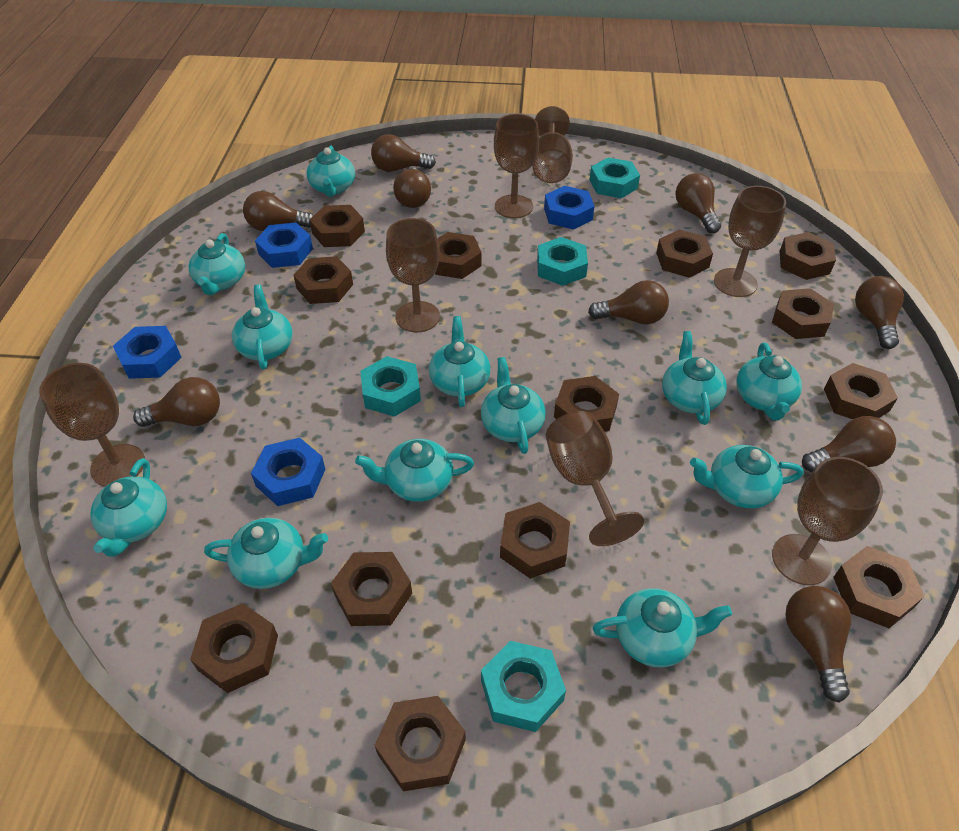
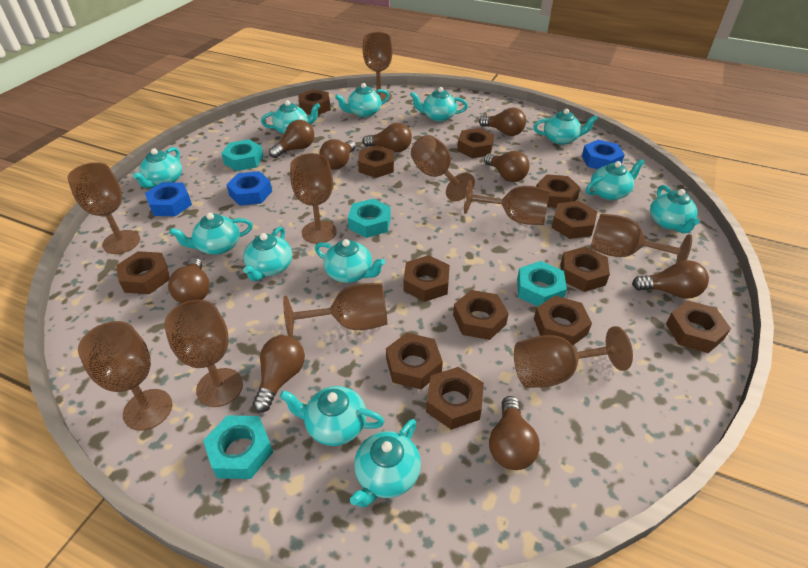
blue nut: [113,326,182,379] [251,438,325,506] [255,222,313,268] [544,186,595,230] = 4 -> [145,182,192,216] [227,171,272,206] [582,140,625,169] = 3
brown goblet: [39,363,145,487] [386,218,440,333] [494,114,539,218] [532,106,573,183] [546,411,644,546] [714,186,786,297] [772,457,883,585] = 7 -> [67,162,140,254] [78,321,172,431] [164,300,243,407] [283,283,387,337] [290,153,337,244] [363,32,393,102] [411,135,475,202] [464,180,550,225] [514,326,633,388] [591,214,692,263] = 10

